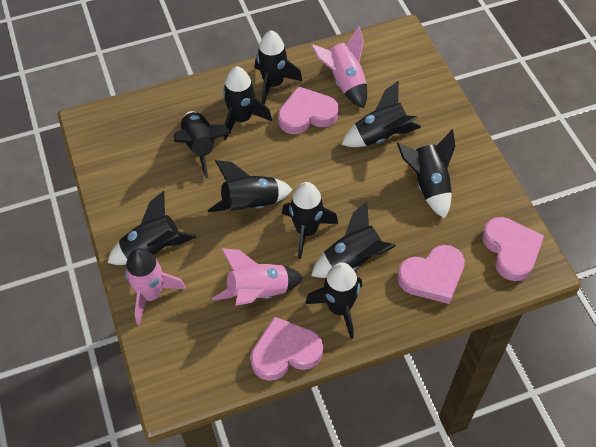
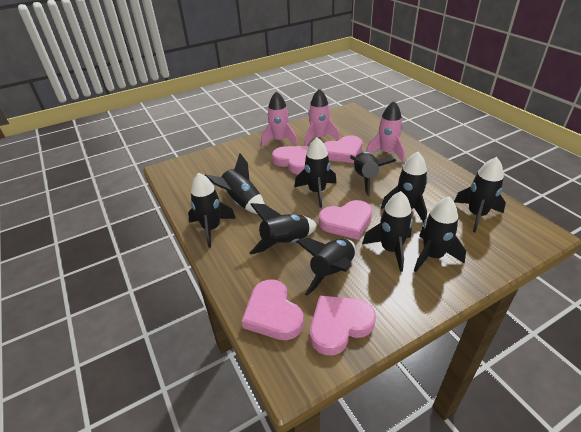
pink heart: [251,317,323,381] [278,86,339,134] [397,245,465,304] [482,217,544,281] = 4 -> [242,279,304,340] [272,146,309,174] [310,296,376,355] [319,200,372,240] [324,135,363,163] = 5

